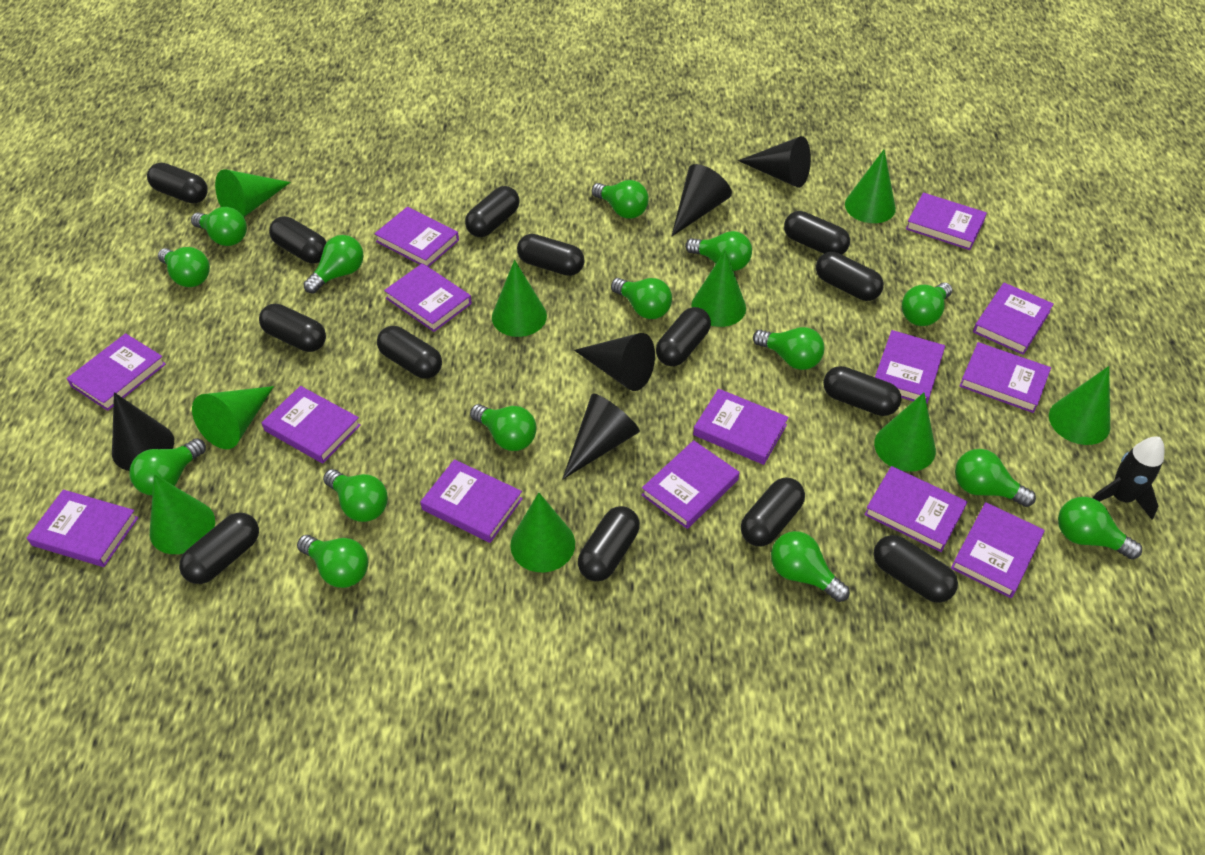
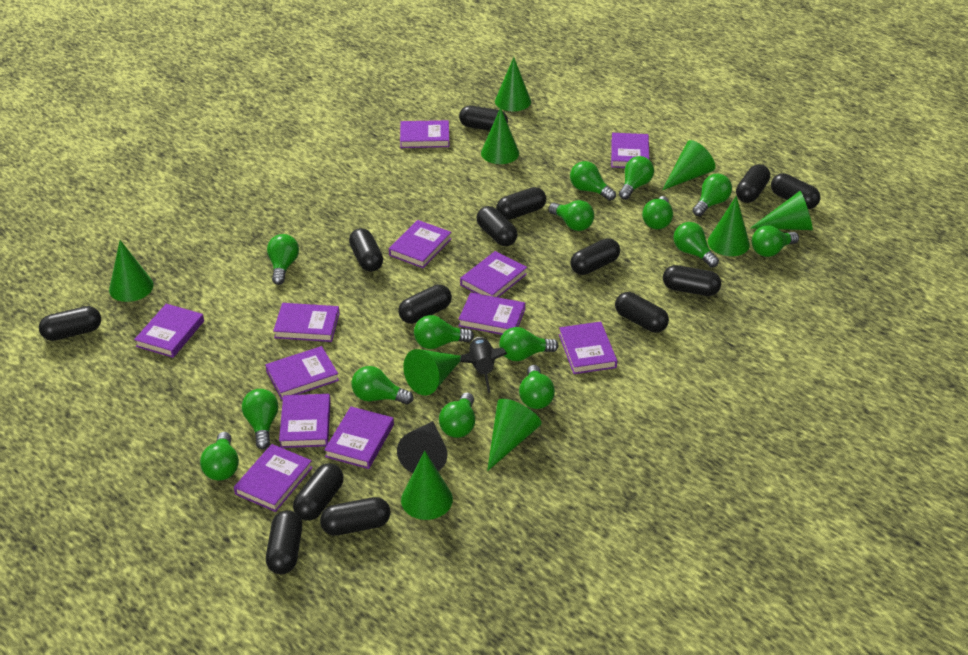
black cone: [112,392,174,471] [562,393,640,479] [574,333,655,391] [671,164,732,237] [738,136,811,188] = 5 -> [397,421,447,473] = 1
purple book: [27,490,138,567] [66,333,166,411] [262,386,361,464] [374,207,459,267] [384,263,472,332] [420,459,523,543] [642,440,739,529] [693,389,789,465] [864,466,967,552] [875,330,945,403] [906,192,987,250] [951,502,1045,598] [960,342,1051,413] [973,283,1054,355] = 14 -> [134,304,204,358] [234,444,313,512] [265,346,339,400] [273,303,340,342] [279,394,330,448] [324,406,394,469] [389,220,451,268] [400,120,450,148] [458,292,525,335] [460,251,527,297] [559,322,617,374] [611,133,649,168] = 12

